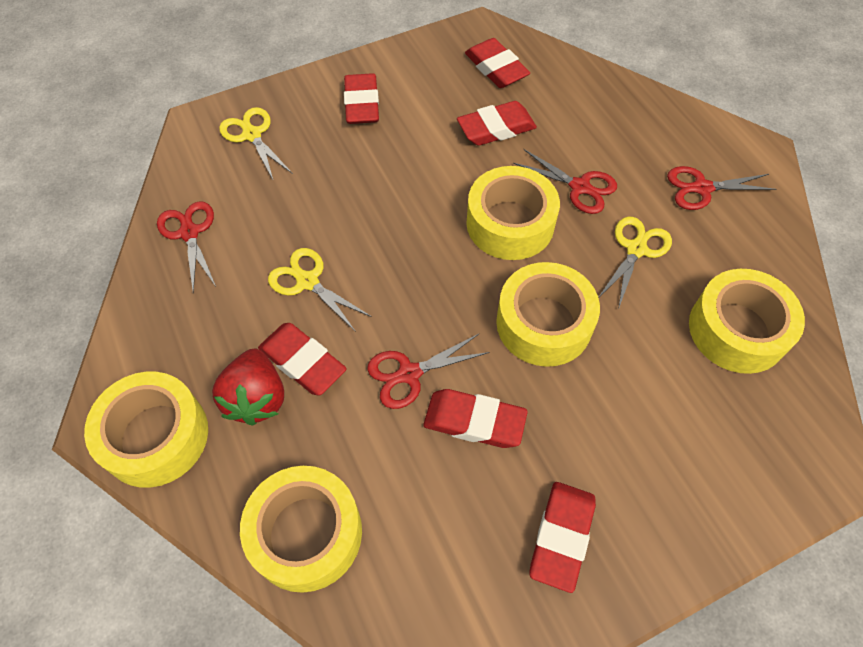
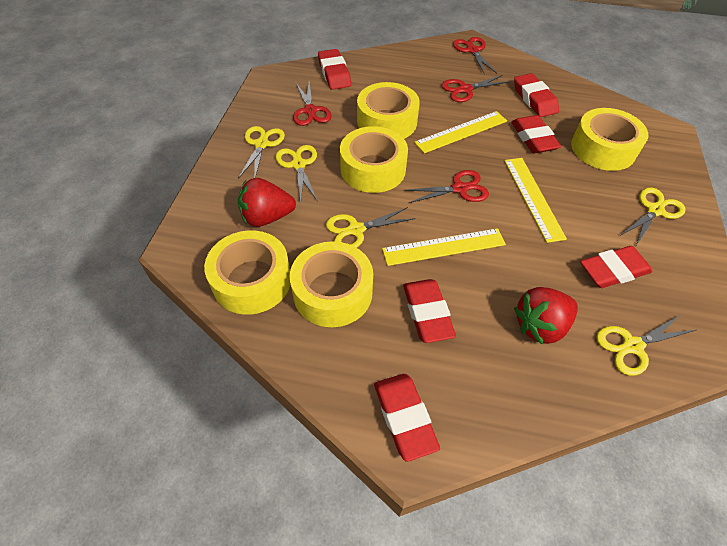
red strawberry: [212,349,284,426] = 1 -> [238,178,296,227] [514,287,578,345] = 2
yellow ruler: none = 0 -> [382,228,506,266] [414,111,507,153] [504,158,567,243] = 3
yellow scissors: [219,107,293,179] [268,248,372,332] [598,216,672,310] = 3 -> [238,126,285,179] [276,145,318,202] [326,207,415,248] [596,315,696,376] [621,187,686,246] = 5

